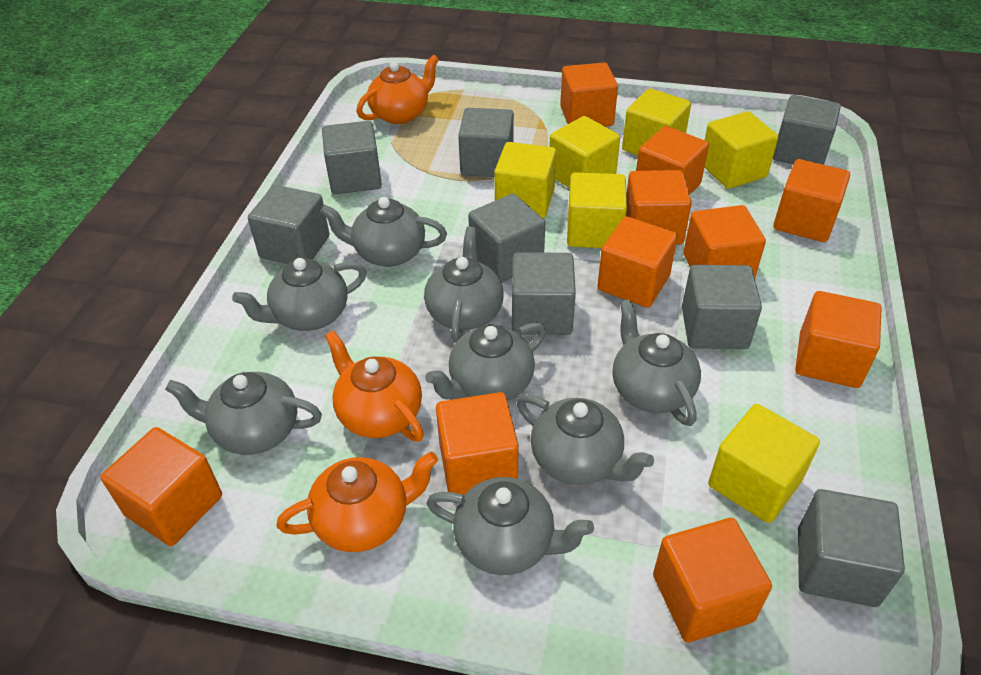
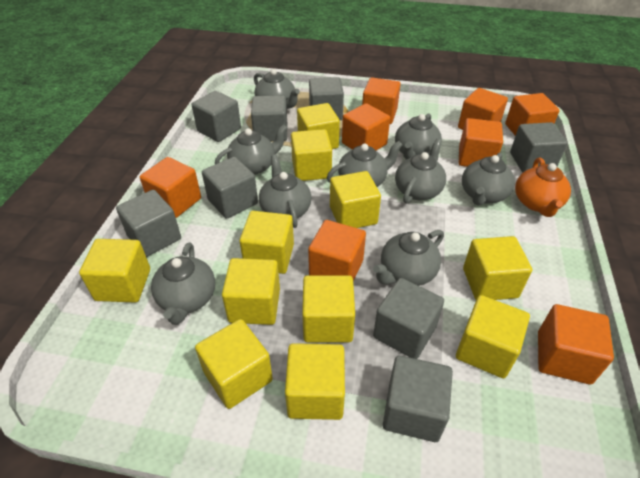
grey teapot: [165,372,322,455] [232,258,367,331] [320,197,447,267] [424,227,504,343] [425,322,546,401] [426,477,594,575] [517,394,654,485] [612,299,701,426] = 8 -> [151,243,215,325] [215,124,288,175] [254,69,300,109] [259,155,311,228] [327,141,403,187] [373,230,444,286] [395,113,442,160] [395,139,446,204] [462,153,515,206] = 9
orange cube: [100,427,222,546] [436,392,519,495] [560,62,618,127] [597,217,678,308] [626,170,692,245] [636,126,709,194] [653,518,772,643] [683,205,766,278] [773,159,850,242] [795,291,882,388] = 10 -> [140,157,201,218] [308,220,366,281] [342,103,390,151] [362,77,401,124] [458,88,508,130] [459,118,503,167] [505,93,560,136] [538,304,614,385] = 8
orange teapot: [276,452,438,552] [325,331,424,442] [356,55,439,124] = 3 -> [515,157,571,217] = 1
yellow cube: [494,142,556,218] [549,116,620,188] [567,172,627,248] [622,88,691,155] [704,111,778,189] [708,404,820,523] = 6 -> [79,239,150,302] [195,319,273,409] [222,258,280,325] [240,211,294,274] [285,343,345,420] [291,129,332,181] [297,103,340,149] [302,275,355,342] [330,171,381,228] [456,295,530,378] [463,236,532,300] = 11

